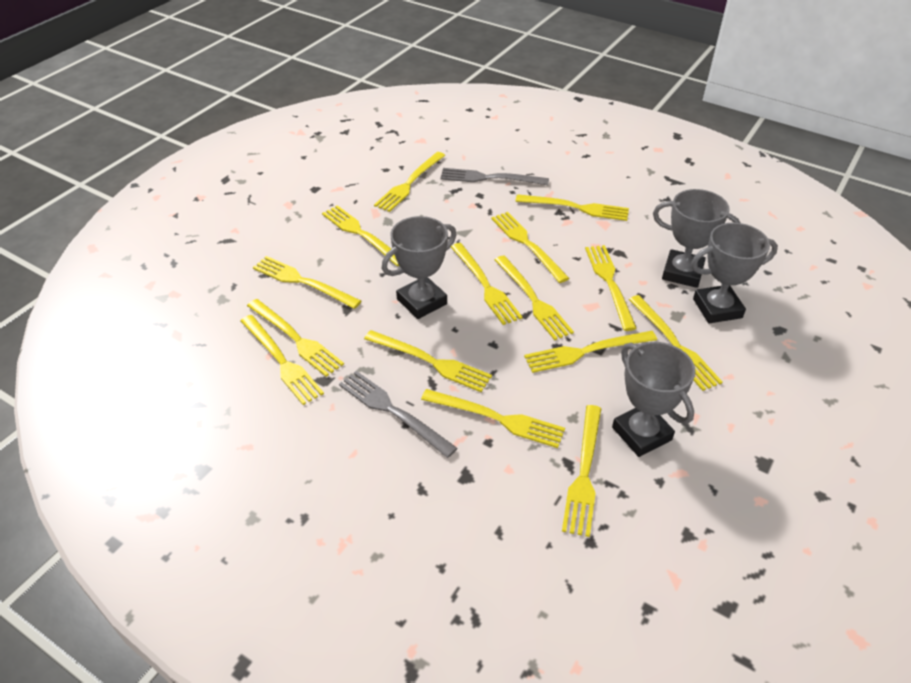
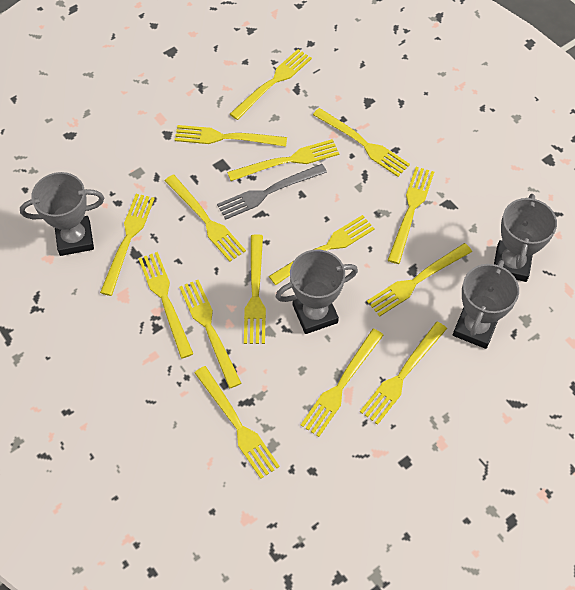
grey fork: [339,371,457,458] [440,168,549,185] = 2 -> [217,164,327,220] = 1

